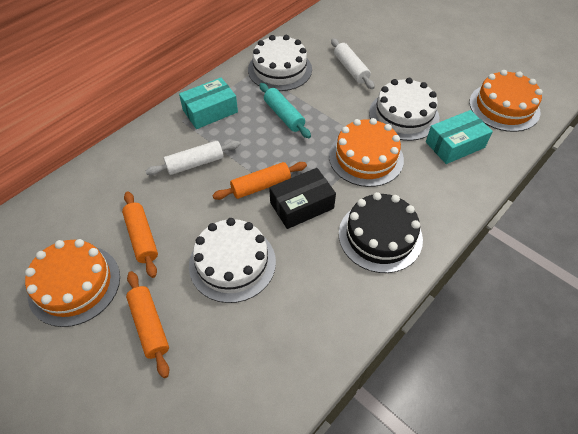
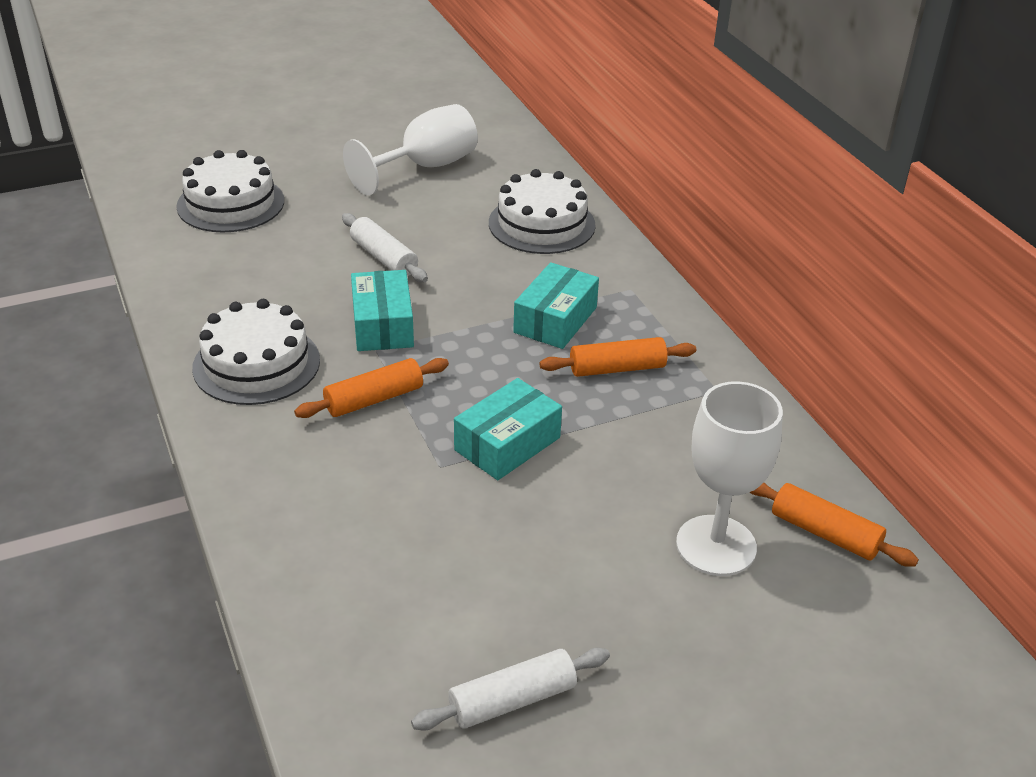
black box: [269,168,336,229] = 1 -> none = 0
black cake: [339,192,423,273] = 1 -> none = 0
orange cake: [25,239,120,327] [329,118,404,187] [469,70,543,132] = 3 -> none = 0
turquoise box: [179,78,238,129] [426,110,493,164] = 2 -> [351,270,414,351] [454,378,562,480] [513,262,599,349] = 3
turquoise rolling pin: [259,83,311,138] = 1 -> none = 0
white goblet: none = 0 -> [343,104,478,195] [676,381,783,576] = 2

